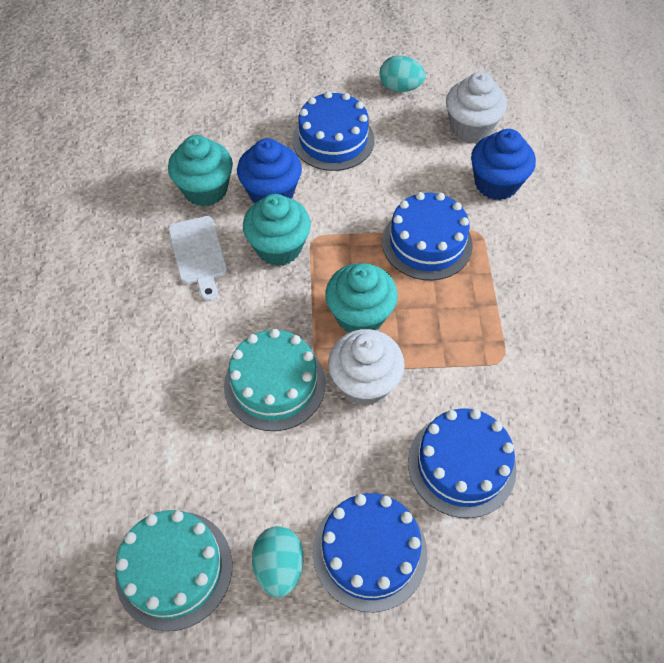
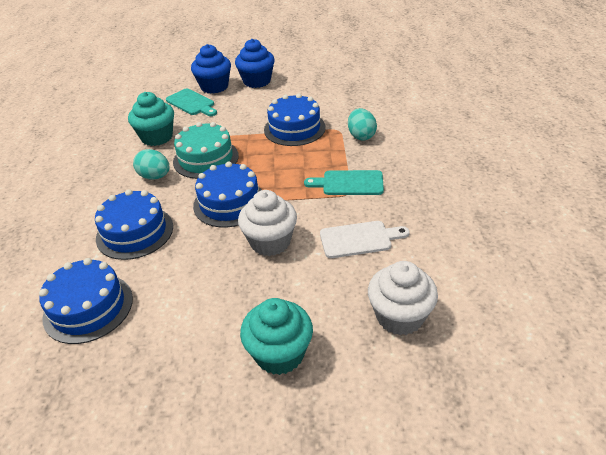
turquoise cake: [115,510,232,631] [224,329,326,431] = 2 -> [173,122,239,179] = 1
turquoise cupcake: [168,135,233,207] [243,194,311,266] [325,263,398,333] = 3 -> [128,92,174,146] [240,298,313,375] = 2
turquoise cutting board: none = 0 -> [166,88,217,116] [304,170,384,195] = 2

